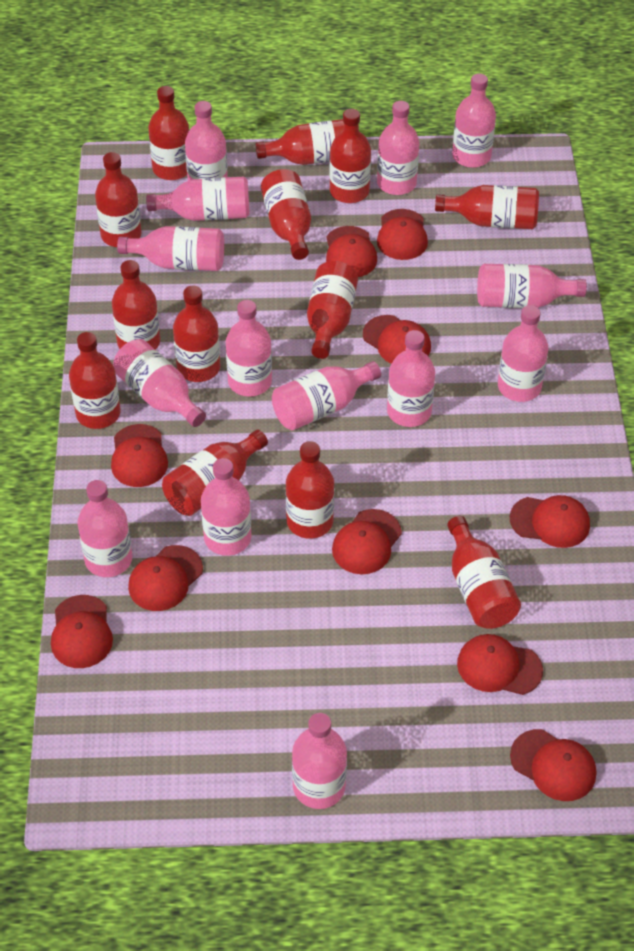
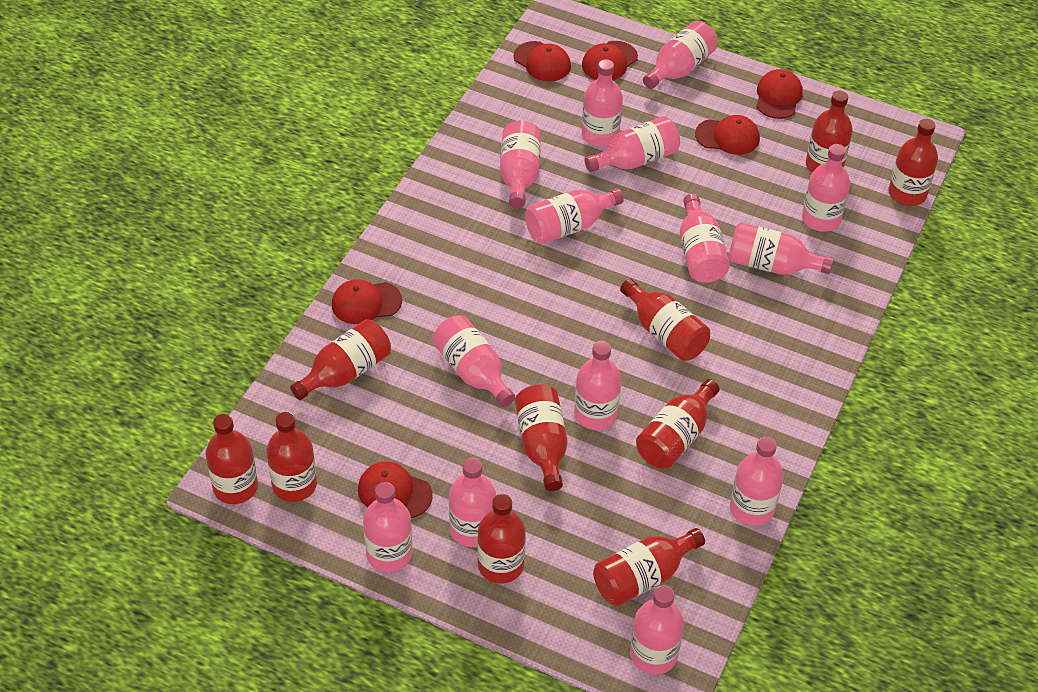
red bottle: [69,332,120,429] [95,152,142,247] [112,260,160,350] [148,86,189,180] [162,430,268,516] [173,285,220,382] [255,119,344,165] [261,169,311,260] [286,441,334,539] [307,261,358,359] [329,109,371,203] [435,185,539,229] [447,516,521,629] = 13 -> [205,414,258,504] [266,412,317,502] [290,319,391,400] [477,494,526,584] [515,384,568,491] [593,528,705,606] [620,279,710,361] [636,379,720,469] [806,91,853,173] [888,119,938,206] = 10
red cap: [51,595,113,668] [111,424,168,487] [128,545,203,611] [326,226,377,277] [332,509,402,574] [363,315,431,364] [377,209,428,260] [457,634,543,695] [510,495,590,548] [510,729,596,801] = 10 -> [332,279,402,324] [358,462,433,518] [513,41,571,82] [582,41,638,80] [695,115,760,155] [756,69,803,119] = 6

